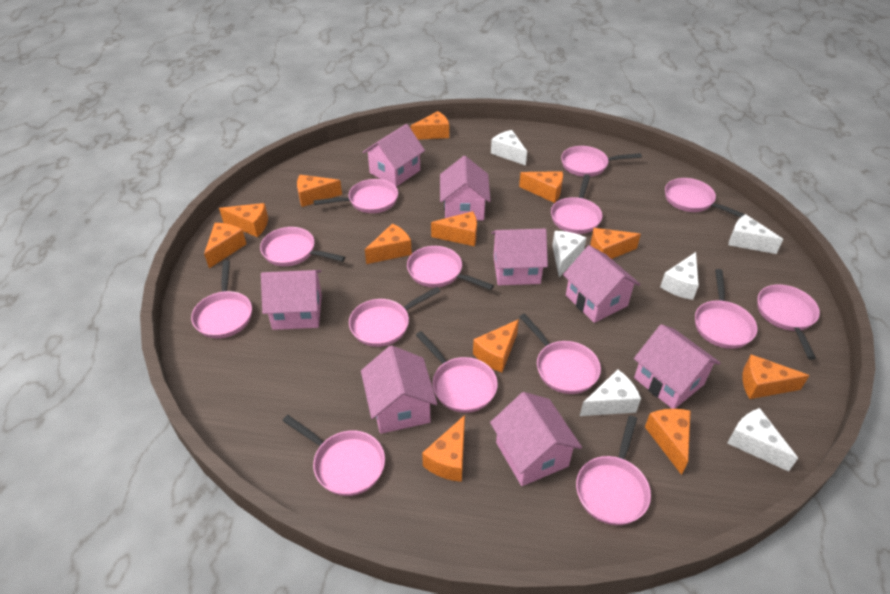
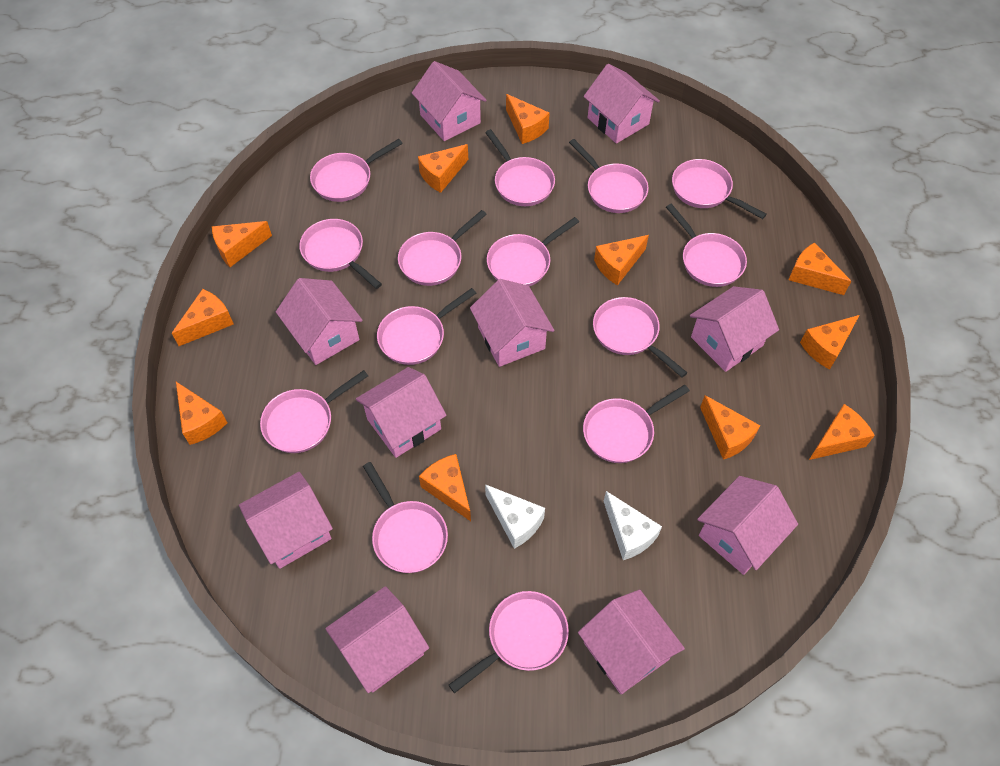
orange cheese: [204,223,246,268] [219,203,268,237] [297,175,342,207] [365,223,412,264] [410,111,449,140] [422,415,465,482] [431,211,477,246] [473,319,519,372] [519,171,563,203] [591,228,641,259] [645,409,691,475] [742,354,810,399] = 12 -> [172,289,234,346] [176,382,227,445] [212,221,272,267] [418,144,468,193] [419,454,471,521] [506,94,550,144] [594,235,649,285] [700,395,761,460] [789,242,851,295] [800,315,859,370] [809,404,875,460] = 11
pink house: [261,270,322,330] [361,345,437,434] [363,124,425,187] [440,156,491,221] [490,392,582,486] [491,228,548,285] [563,245,641,323] [634,324,720,409] = 8 -> [239,472,333,569] [276,278,363,365] [325,586,429,693] [356,367,446,458] [412,61,487,141] [470,279,554,367] [578,590,685,694] [584,64,660,144] [690,286,779,372] [697,476,798,575] = 10
white cheese: [491,130,527,166] [552,231,586,277] [580,370,641,416] [660,252,699,300] [727,408,798,472] [728,214,784,254] = 6 -> [485,484,545,549] [604,491,662,560] = 2

